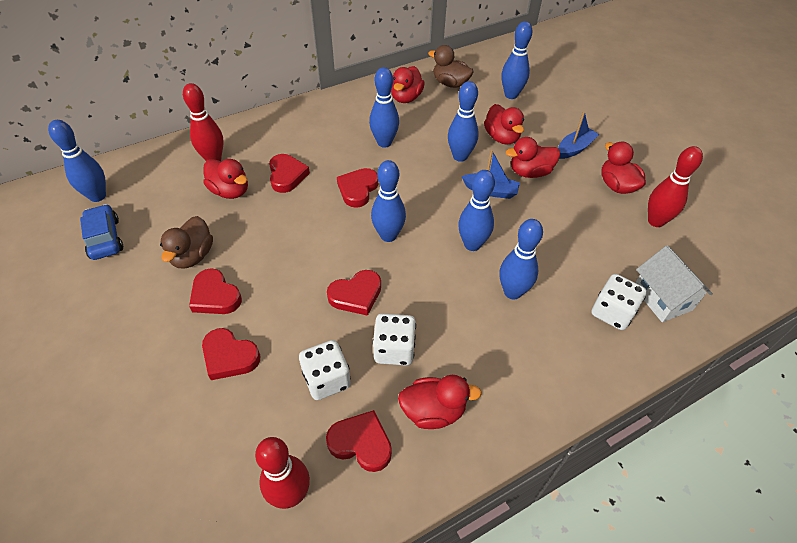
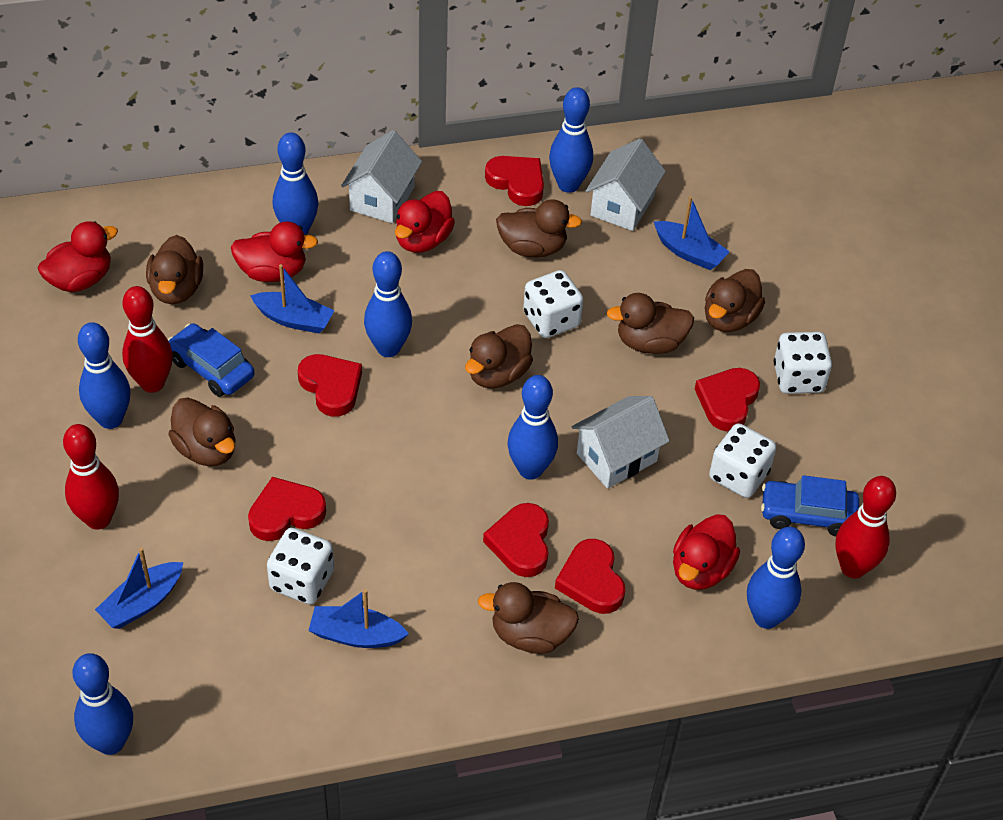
blue boat: [461,150,520,199] [558,111,599,159] = 2 -> [95,548,183,629] [250,264,335,333] [308,589,409,648] [654,196,730,270] = 4
blue car: [80,204,123,260] = 1 -> [168,323,254,397] [761,475,859,536] = 2
brown duck: [160,216,213,268] [428,45,474,88] = 2 -> [146,235,203,304] [168,397,235,466] [465,324,533,388] [478,582,579,654] [496,199,582,257] [607,293,694,354] [705,269,765,332] = 7
red duck: [203,159,248,199] [391,66,425,103] [398,375,482,429] [484,104,524,145] [506,137,560,178] [601,141,646,194] = 6 -> [38,221,118,292] [231,221,318,282] [395,191,455,253] [673,514,740,590] = 4
white dice: [299,340,351,400] [372,313,416,366] [591,274,647,330] = 3 -> [267,528,334,604] [523,270,583,338] [709,423,776,498] [774,332,832,394] = 4
white house: [635,245,713,322] = 1 -> [341,130,422,223] [572,396,670,489] [586,139,666,231] = 3

